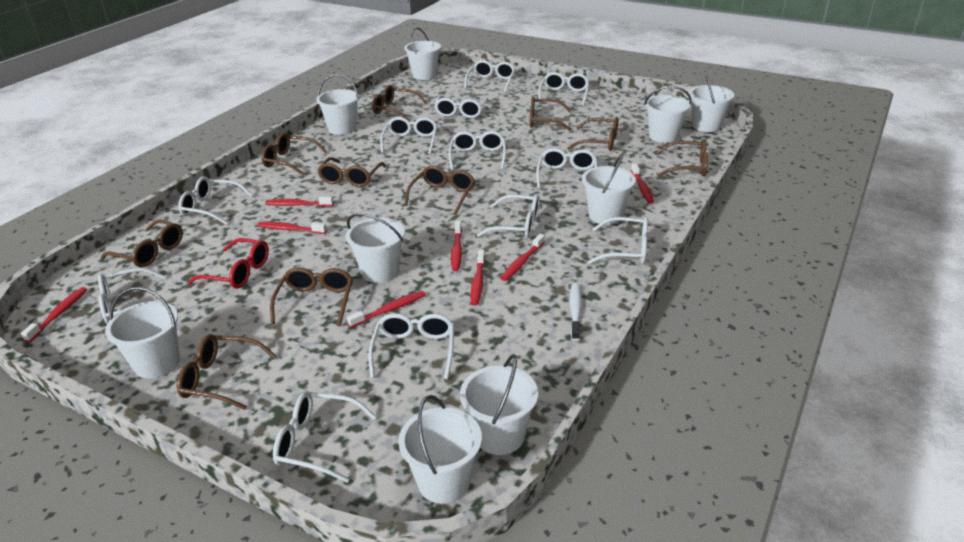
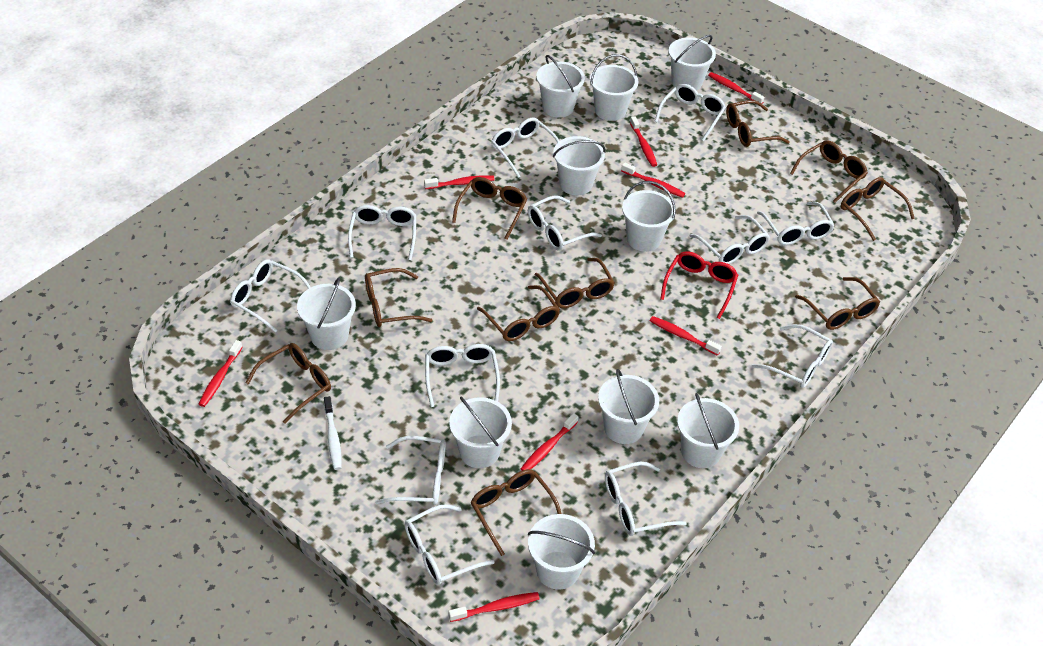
white bucket: [105,287,180,378] [316,74,359,135] [346,213,405,283] [398,395,482,504] [404,27,441,80] [460,354,538,455] [582,153,636,224] [644,86,692,143] [689,71,734,132] = 9 -> [297,277,356,350] [449,397,512,468] [528,514,595,590] [536,55,585,118] [553,136,606,195] [590,54,638,121] [598,369,659,444] [622,181,676,252] [669,35,716,91] [677,393,739,468] = 10

